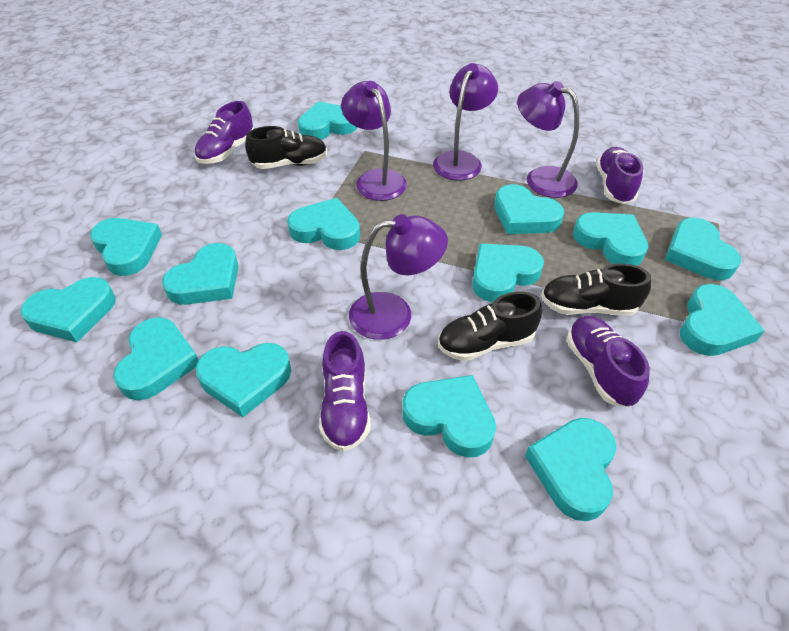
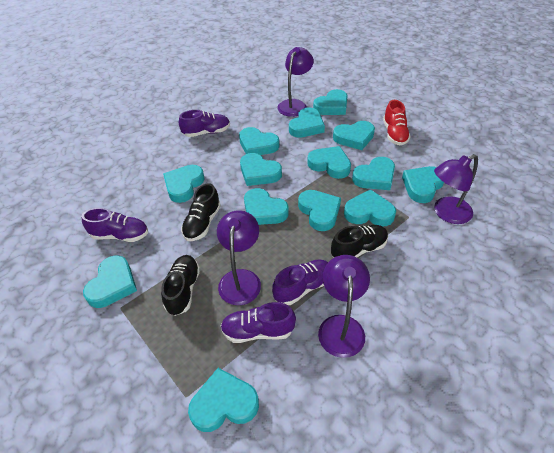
red shoe: none = 0 -> [383,100,411,145] = 1

